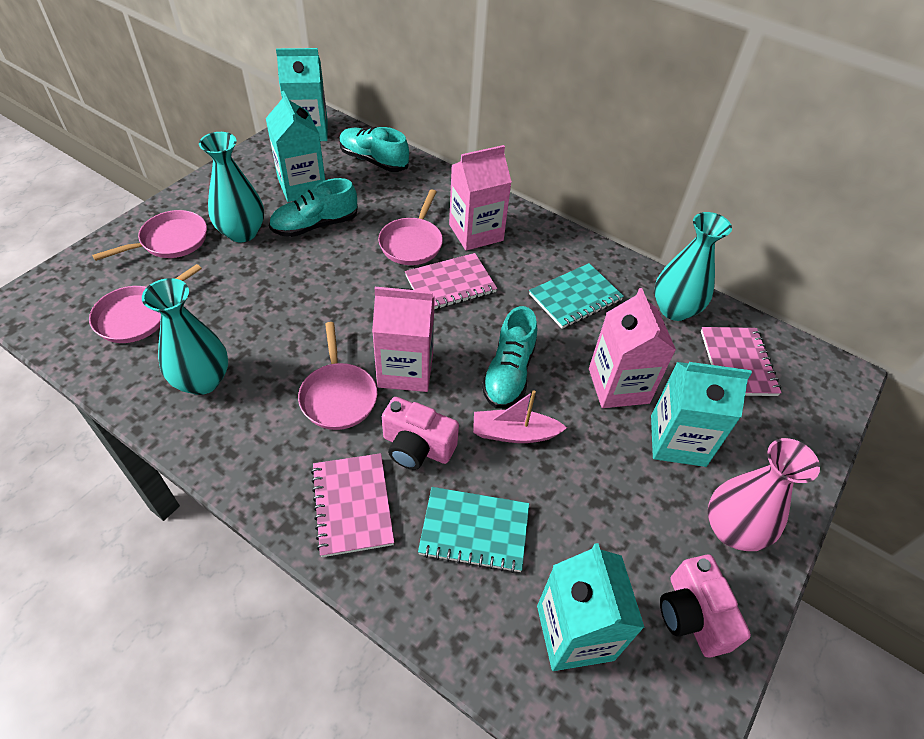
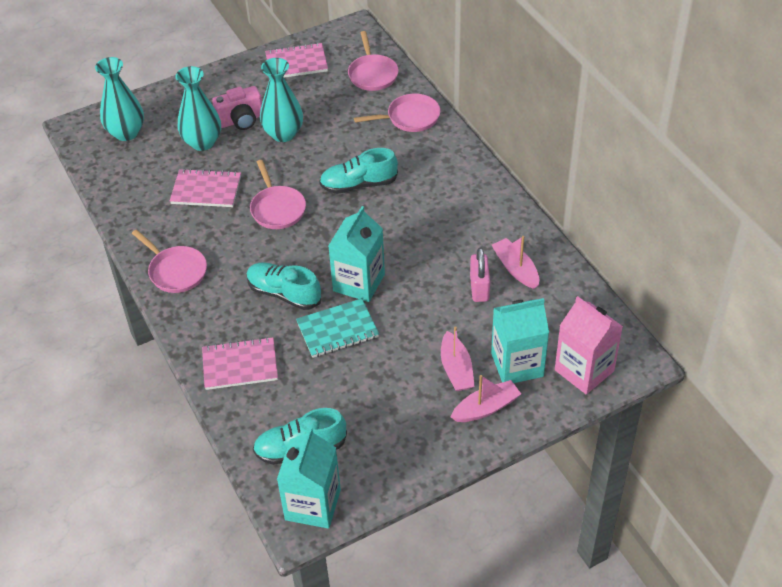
pink boat: [473,390,567,443] = 1 -> [441,326,475,391] [451,375,521,422] [492,236,539,289] = 3
pink camera: [382,397,459,470] [660,554,751,657] = 2 -> [212,86,262,130] = 1
pink carton: [372,287,435,392] [449,145,512,251] [589,288,676,408] = 3 -> [555,296,623,394] = 1
pink padlock: none = 0 -> [470,248,490,302] = 1
pink vase: [708,438,820,551] = 1 -> none = 0
turquoise carton: [266,91,325,202] [276,48,328,141] [537,543,645,671] [651,362,752,467] = 4 -> [277,427,341,529] [328,206,385,302] [491,298,549,383] = 3
turquoise notebook: [418,487,529,573] [529,263,624,329] = 2 -> [296,298,379,358] = 1

